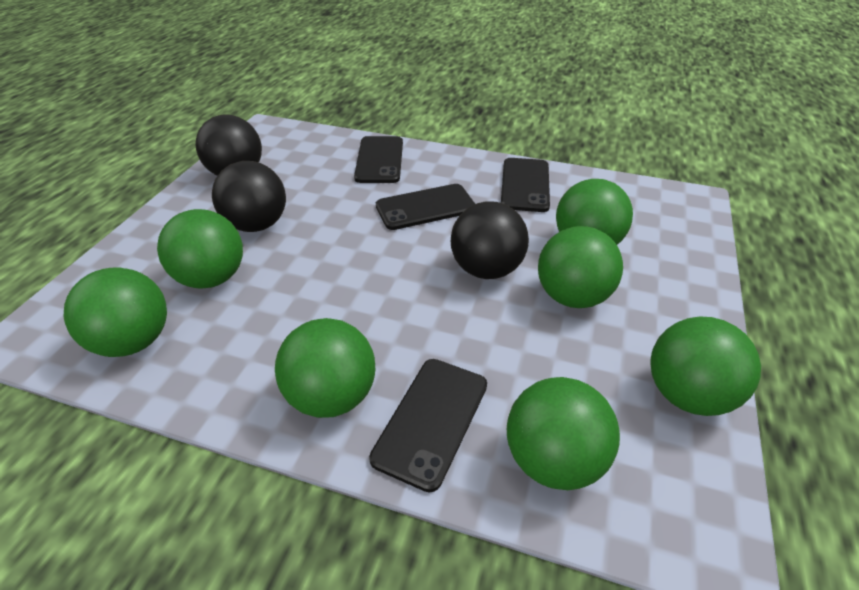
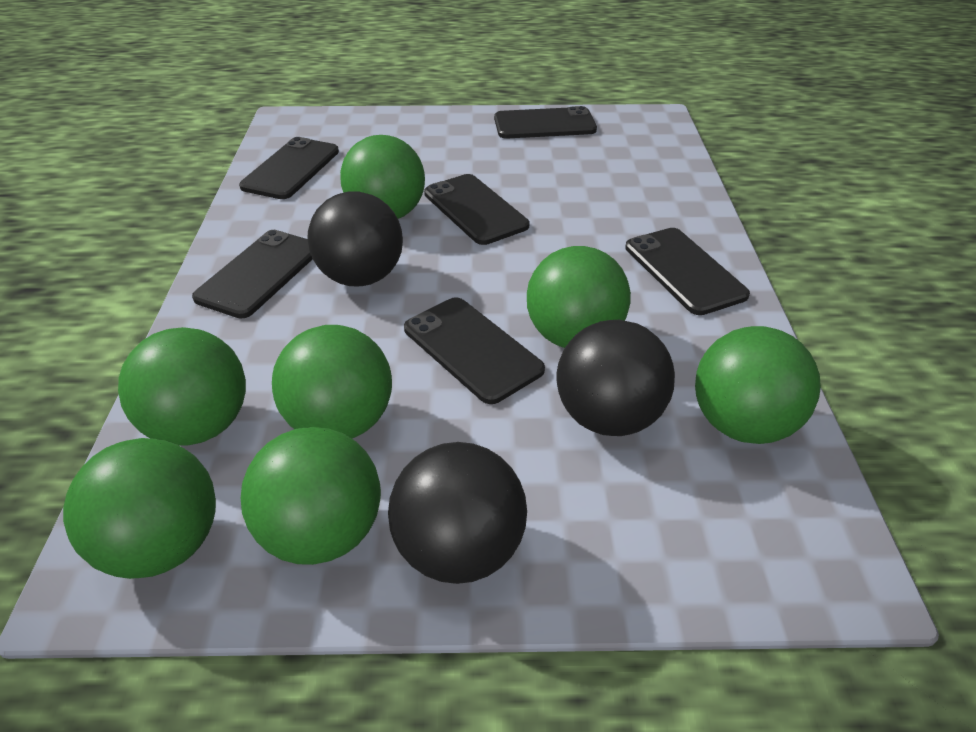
black phone: [354,136,403,183] [369,359,487,492] [376,184,475,230] [501,158,550,212] = 4 -> [192,230,313,319] [239,137,339,199] [404,297,545,404] [424,174,529,245] [494,106,597,139] [625,228,750,315] = 6

